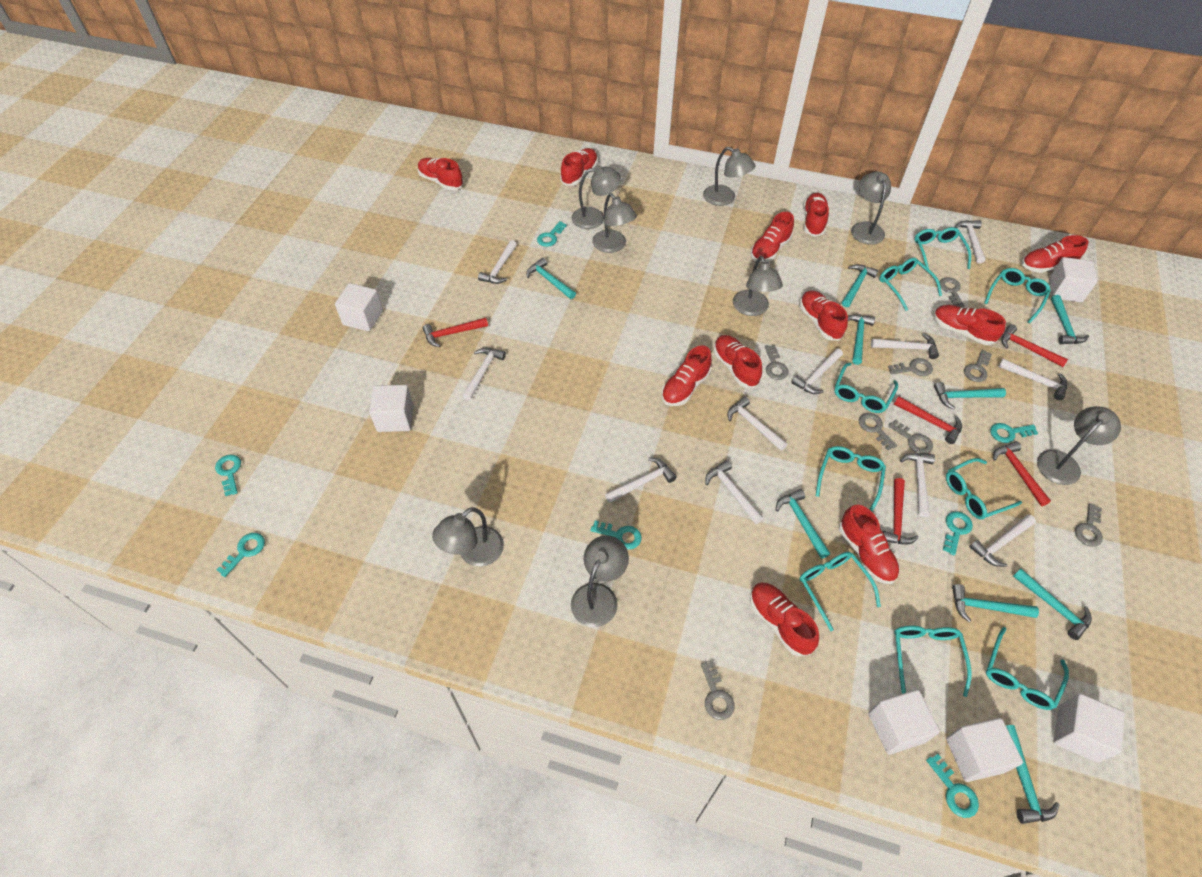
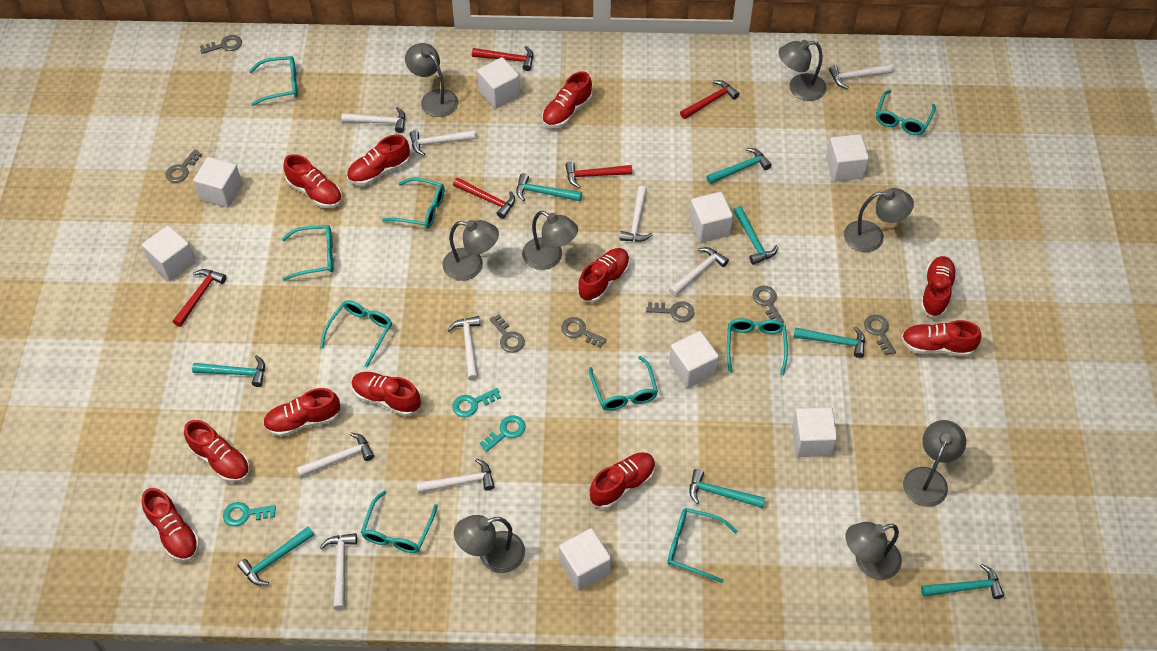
grey key: [701,662,735,720] [765,345,789,380] [859,413,897,450] [888,358,933,376] [888,420,933,454] [940,277,965,308] [964,350,992,382] [1075,503,1103,547] = 8 -> [165,149,202,183] [200,35,242,54] [489,314,525,353] [561,317,607,348] [646,301,695,322] [752,286,784,323] [864,315,896,355] = 7
turquoise hammer: [526,258,576,299] [776,489,830,559] [842,264,878,307] [848,314,875,365] [934,382,1006,410] [952,584,1039,622] [1006,725,1059,824] [1013,569,1092,640] [1051,295,1089,344] = 9 -> [192,355,265,387] [237,526,314,585] [516,173,582,201] [689,469,765,508] [706,148,772,184] [733,206,778,265] [794,326,865,358] [921,564,1004,599] = 8
turquoise key: [215,455,241,496] [217,533,265,577] [537,221,567,247] [591,521,642,550] [926,754,979,818] [943,511,973,555] [990,423,1038,443] = 7 -> [223,502,276,526] [452,388,501,417] [480,415,525,452] = 3
white cube: [335,283,383,331] [369,385,414,432] [868,690,940,755] [946,718,1023,782] [1049,257,1098,302] [1054,693,1125,763] = 6 -> [142,225,196,281] [193,157,243,208] [477,57,520,108] [559,528,611,591] [669,331,719,388] [689,192,733,243] [792,407,837,457] [826,134,869,182] = 8
white hammer: [462,348,506,400] [478,240,517,284] [605,458,677,503] [706,460,763,524] [727,396,788,451] [791,348,843,394] [871,333,939,359] [900,453,935,517] [955,220,985,263] [970,515,1036,567] [998,359,1067,400] = 11 -> [296,433,374,478] [320,533,357,610] [341,107,406,133] [410,130,476,155] [417,458,495,493] [448,316,480,381] [620,186,652,242] [669,247,729,297] [829,64,894,89] = 9

